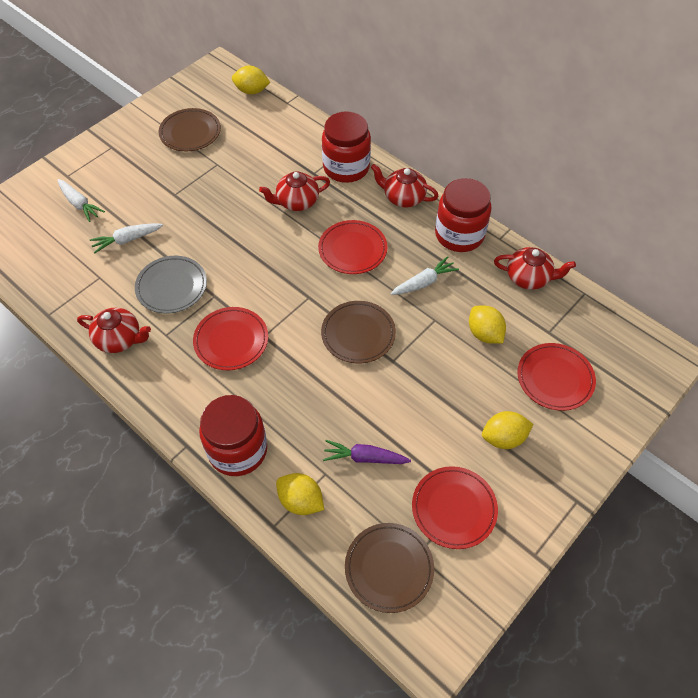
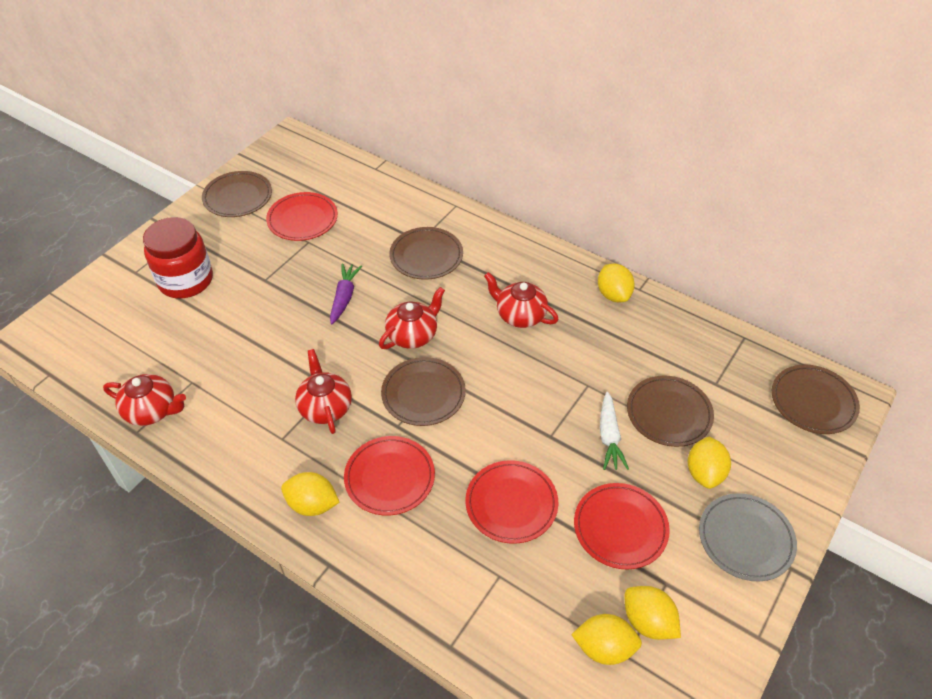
brown plate: [159,108,221,151] [321,301,396,363] [345,523,434,613] = 3 -> [202,171,272,217] [381,357,466,426] [389,227,463,280] [627,376,714,447] [772,365,860,434] = 5
red jar: [199,395,267,476] [322,112,371,183] [435,178,491,252] = 3 -> [143,217,213,298] = 1
white carrot: [58,179,105,222] [89,223,163,254] [390,256,459,295] = 3 -> [600,392,629,470] = 1
yellow lemon: [232,66,270,94] [276,473,324,515] [469,305,506,344] [482,411,534,449] = 4 -> [281,472,339,516] [571,614,642,665] [598,264,635,302] [625,586,681,640] [688,436,731,489] = 5

